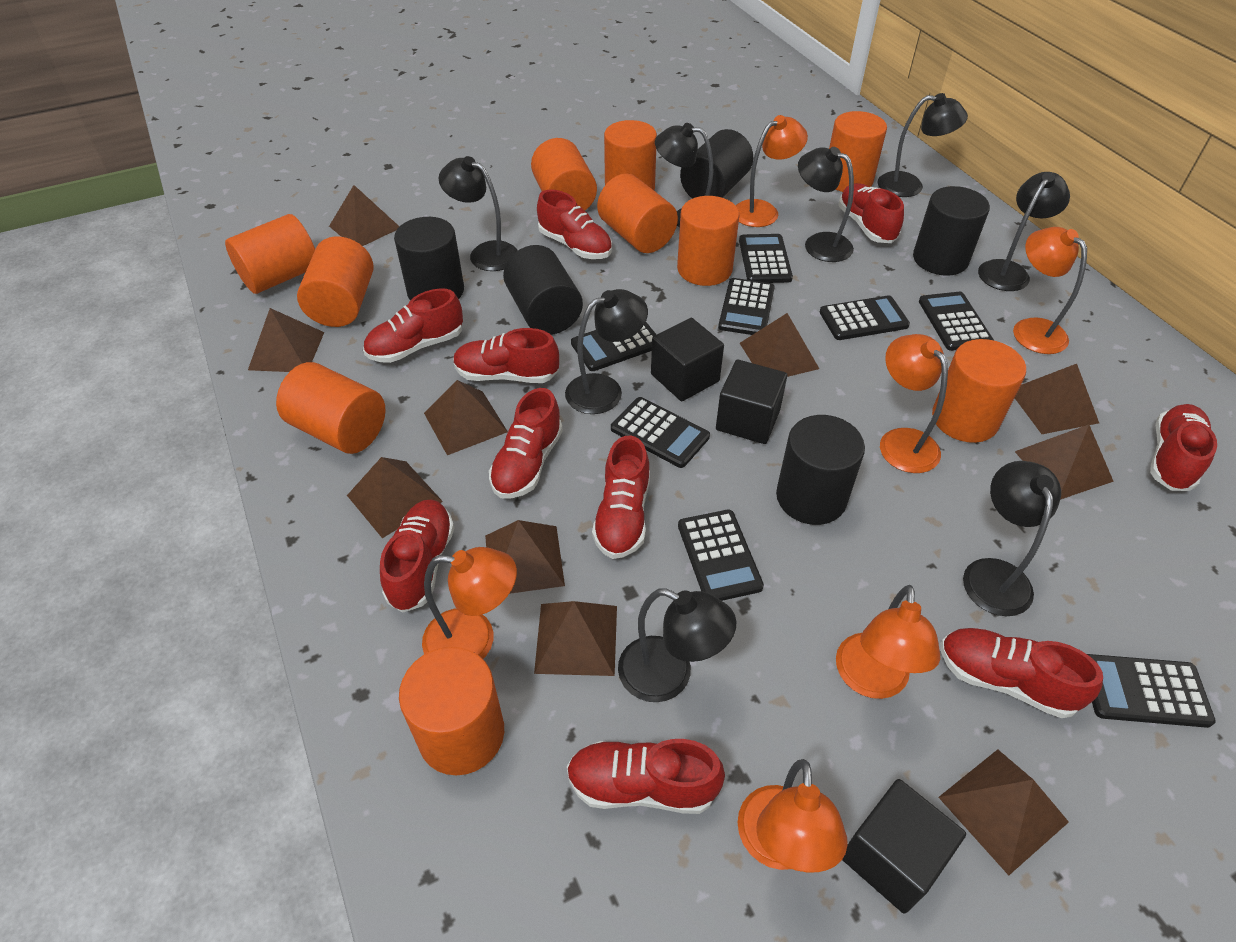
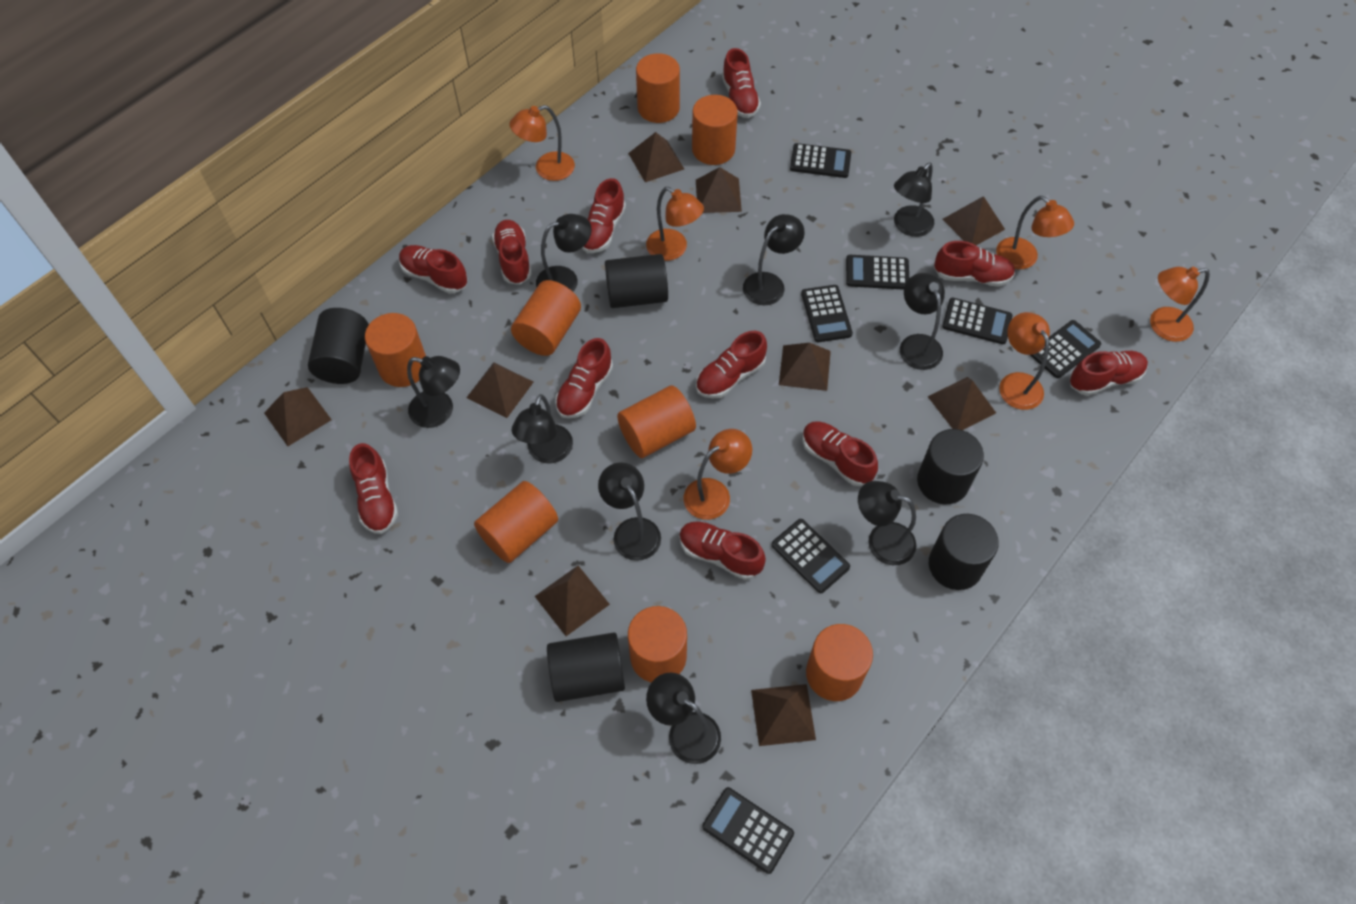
black calculator: [571,322,657,371] [611,397,710,468] [678,510,764,601] [718,278,775,335] [739,234,793,283] [820,295,910,340] [919,292,994,351] [1087,654,1216,728] = 8 -> [702,787,794,874] [772,519,850,593] [790,143,851,178] [801,285,853,342] [846,255,909,290] [942,298,1013,344] [1030,320,1101,378] = 7
black cube: [651,318,724,401] [716,359,787,444] [842,779,966,914] = 3 -> none = 0
black lamp: [439,156,518,271] [565,289,648,414] [618,588,736,702] [655,123,713,228] [798,147,854,262] [878,93,968,197] [963,461,1061,616] [978,172,1070,291] = 8 -> [407,356,460,428] [512,394,573,464] [536,214,592,292] [598,462,661,561] [646,672,721,764] [743,214,805,306] [858,481,916,565] [894,163,934,237] [900,273,945,370] = 9
brown pyramid: [248,308,324,372] [329,185,400,246] [347,457,443,538] [424,380,508,455] [485,520,565,594] [534,601,617,676] [740,313,819,377] [938,749,1069,875] [1015,364,1099,434] [1015,424,1114,500] = 10 -> [264,387,332,446] [466,362,534,418] [535,566,610,636] [628,132,684,182] [696,167,742,213] [751,684,816,746] [779,342,831,391] [928,377,996,430] [942,196,1005,245] = 9
orange cylinder: [225,214,315,294] [276,362,386,454] [297,236,373,327] [399,647,504,775] [531,138,597,210] [597,173,678,253] [604,120,657,190] [677,196,739,286] [829,111,887,192] [932,339,1026,443] = 10 -> [365,313,426,387] [474,481,558,563] [511,280,581,356] [617,386,696,458] [628,606,687,682] [636,53,680,123] [692,95,738,165] [806,624,873,701] = 8
red shoe: [363,288,463,363] [380,499,454,612] [453,328,559,383] [489,388,563,499] [537,189,612,259] [567,739,725,814] [592,435,650,559] [838,183,904,243] [940,628,1103,718] [1150,404,1217,491] = 10 -> [349,443,398,534] [399,245,468,294] [492,220,532,285] [555,338,613,419] [582,178,626,253] [679,521,766,580] [696,331,767,398] [722,48,761,118] [802,421,878,486] [934,241,1015,287] [1070,351,1148,396] = 11

